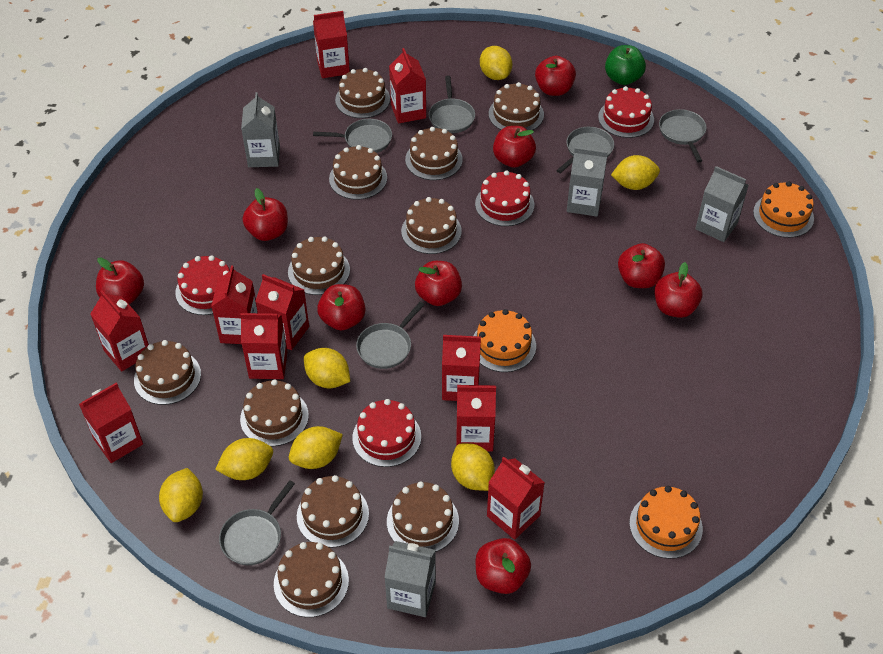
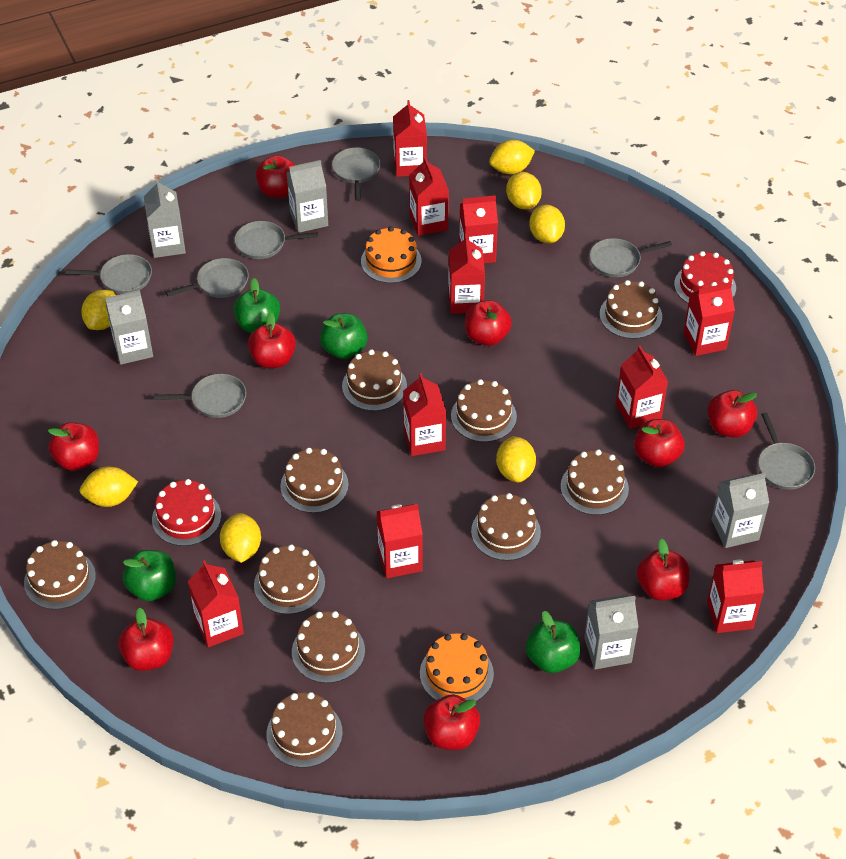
brown cake: [134,340,201,405] [240,379,309,446] [274,542,349,617] [288,237,350,295] [297,475,369,548] [329,145,387,200] [335,68,390,118] [387,481,459,552] [401,197,462,254] [405,127,463,180] [489,82,544,130] = 11 -> [24,540,96,610] [254,544,325,614] [266,692,343,768] [280,448,349,513] [292,611,365,683] [342,349,407,411] [451,379,517,442] [471,493,541,561] [561,449,629,515] [600,280,662,339] = 10
green apple: [605,45,646,85] = 1 -> [123,550,176,601] [233,278,280,333] [320,313,368,359] [526,611,580,673] = 4
grey carton: [241,92,280,167] [384,541,436,617] [567,147,608,216] [695,166,749,242] = 4 -> [105,290,153,365] [144,179,186,258] [286,160,328,233] [584,594,638,669] [711,473,769,548] = 5
grey pan: [219,480,295,565] [313,119,392,153] [356,301,425,369] [429,76,475,133] [556,127,614,173] [659,109,707,162] = 6 -> [65,254,152,294] [155,374,246,418] [166,258,249,298] [234,221,318,259] [332,147,380,201] [589,238,672,277] [758,412,815,490] = 7
orange cake: [473,309,536,372] [629,486,703,559] [753,182,814,238] = 3 -> [361,227,422,283] [420,633,494,701] = 2
red cake: [175,255,230,315] [352,399,421,467] [475,171,534,226] [598,86,654,138] = 4 -> [152,479,221,546] [674,251,736,303] = 2

